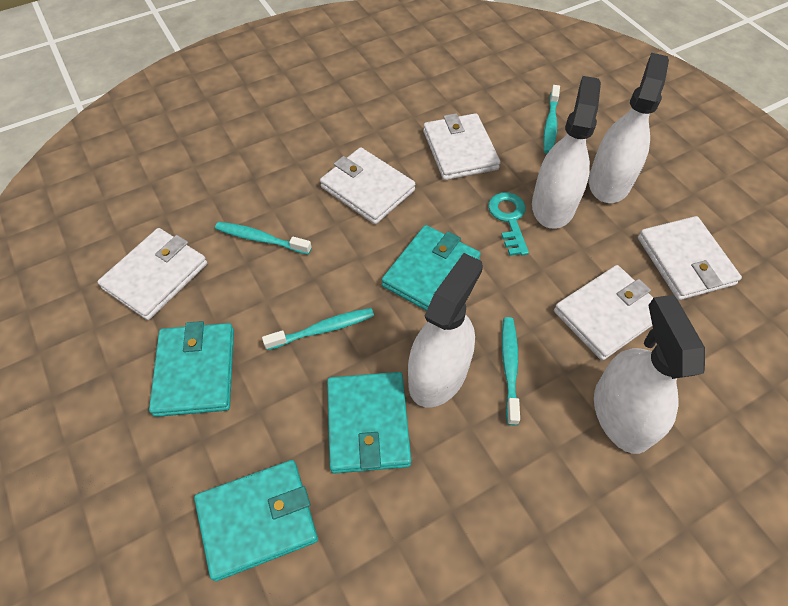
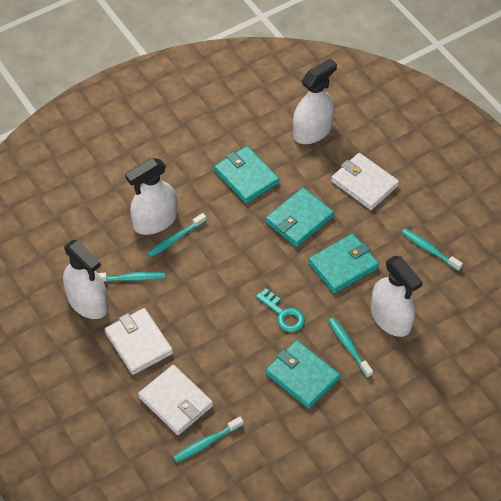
turquoise toothbrush: [215,222,312,255] [262,308,374,350] [502,317,520,425] [543,85,560,154] = 4 -> [98,272,165,282] [147,213,206,257] [173,417,243,462] [328,318,373,378] [401,229,463,271] = 5
white wallet: [98,228,207,320] [320,147,415,224] [423,113,501,180] [554,265,653,360] [638,216,742,300] = 5 -> [105,308,173,375] [138,365,213,435] [331,153,399,210] = 3

